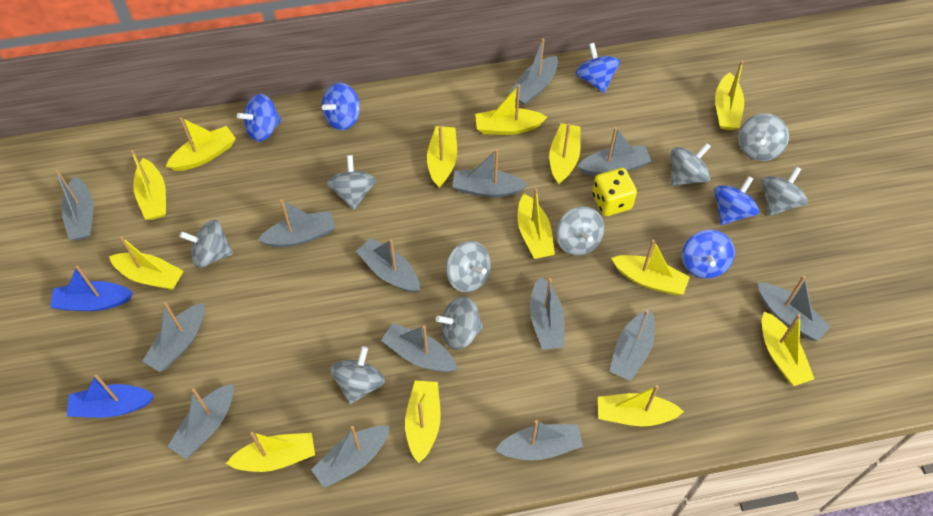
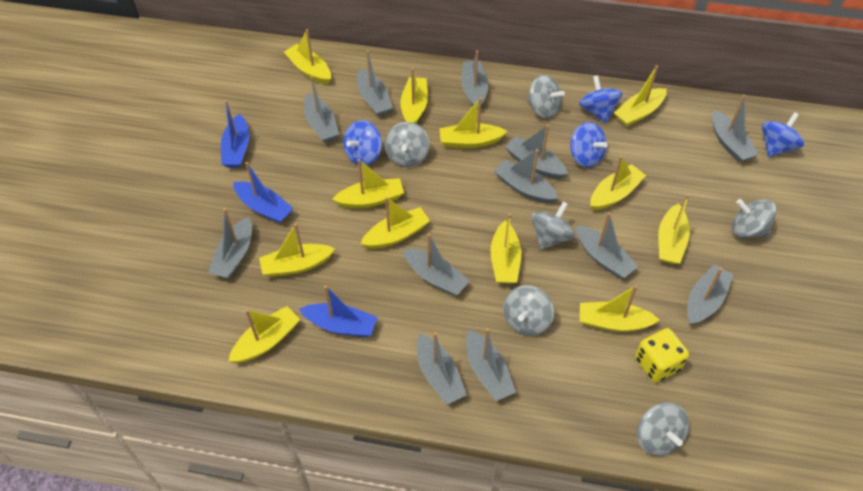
blue boat: [50,266,133,311] [67,374,155,418] = 2 -> [221,100,249,168] [233,162,293,223] [299,285,377,337] = 3
blue spinning top: [237,94,282,142] [322,83,360,130] [575,43,620,93] [682,230,735,279] [714,176,759,225] = 5 -> [343,120,382,166] [570,122,608,168] [579,75,622,123] [762,112,804,157] = 4
grey boat: [55,170,93,240] [142,302,204,372] [167,384,234,459] [258,199,336,247] [311,426,390,488] [356,238,420,293] [381,323,458,372] [452,149,528,197] [495,420,583,460] [509,38,558,105] [530,277,565,350] [577,127,651,176] [609,309,655,381] [758,276,831,341] = 14 -> [208,208,252,278] [304,76,339,143] [357,50,393,116] [403,233,470,296] [417,332,467,405] [461,51,488,111] [466,328,516,401] [494,149,558,203] [505,125,568,179] [576,212,638,279] [687,264,734,325] [712,95,759,162] = 12
grey spinning top: [180,220,233,268] [327,155,376,210] [330,346,385,404] [435,296,483,350] [446,241,491,293] [556,206,604,256] [671,143,711,186] [739,113,789,161] [762,166,808,216] = 9 -> [385,122,430,167] [503,285,554,336] [527,75,565,118] [531,201,575,250] [637,402,689,456] [731,199,777,238] = 6
yellow boat: [109,236,184,290] [131,150,166,220] [166,117,236,171] [226,432,315,472] [405,381,441,463] [427,126,457,188] [475,84,547,135] [518,189,555,259] [549,123,581,185] [598,385,684,426] [611,240,690,295] [715,60,744,130] [762,311,814,386] = 13 -> [228,306,300,363] [259,223,335,277] [284,29,331,85] [332,159,404,208] [360,197,430,249] [400,68,428,124] [439,97,508,148] [491,213,521,284] [580,285,659,332] [590,155,646,210] [614,65,667,127] [658,194,690,264] = 12

